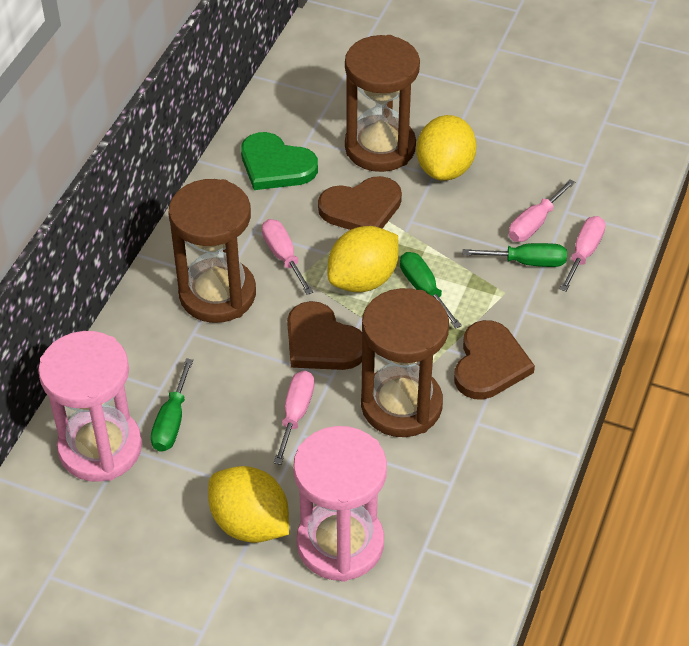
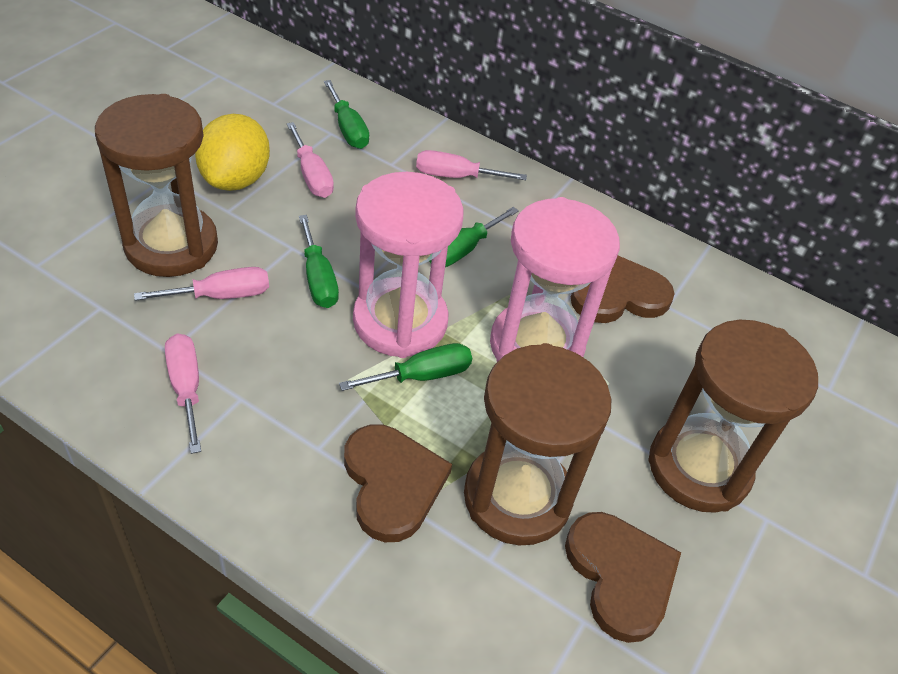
green heart: [241,132,318,190] = 1 -> none = 0
green screwdriver: [151,358,193,451] [400,252,462,329] [463,243,567,267] = 3 -> [299,215,339,308] [324,80,369,149] [339,343,472,391] [429,207,519,267] = 4
yellow lemon: [208,466,289,543] [328,226,399,292] [416,115,476,181] = 3 -> [195,114,270,191] = 1

